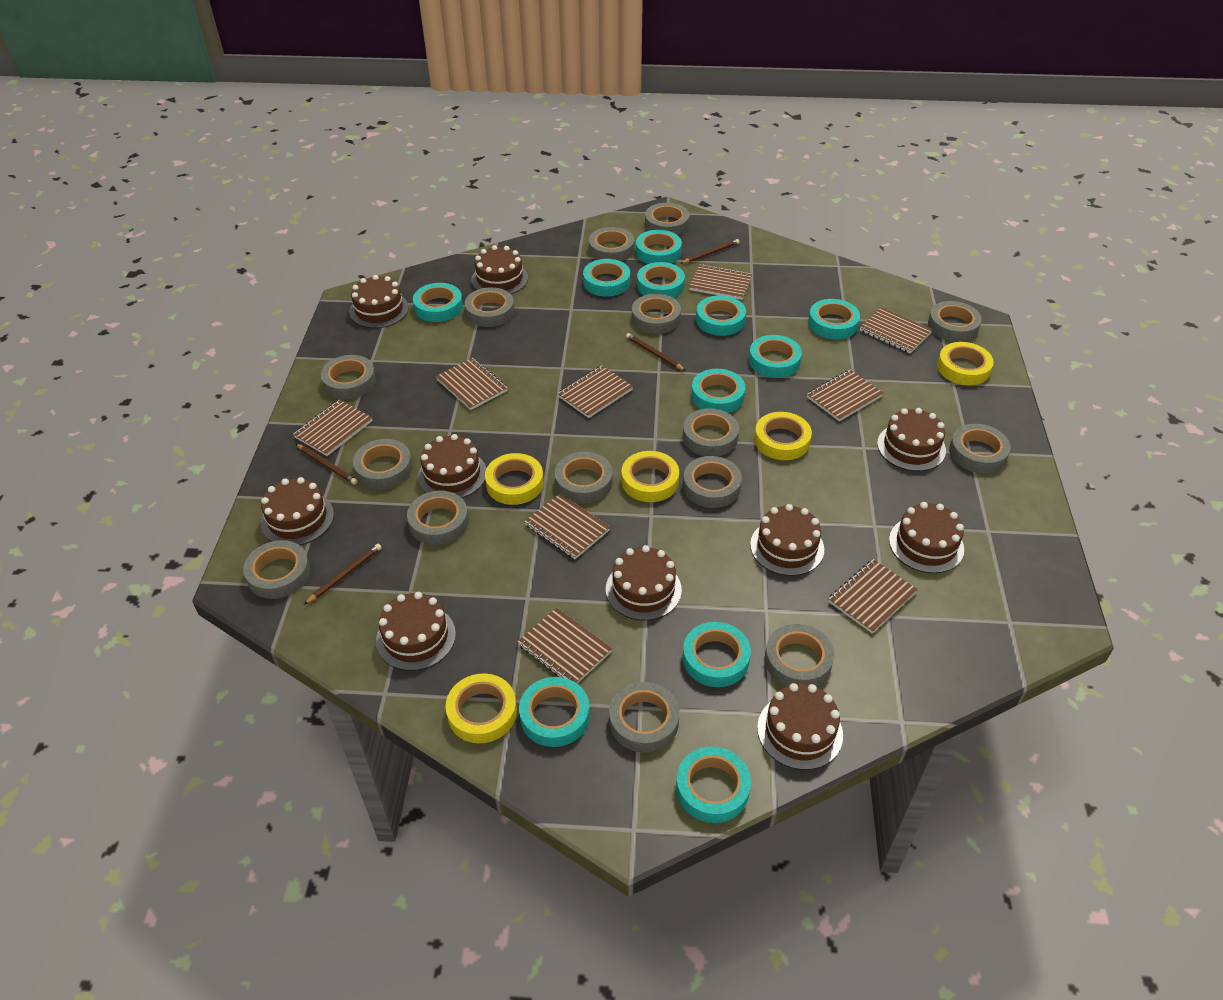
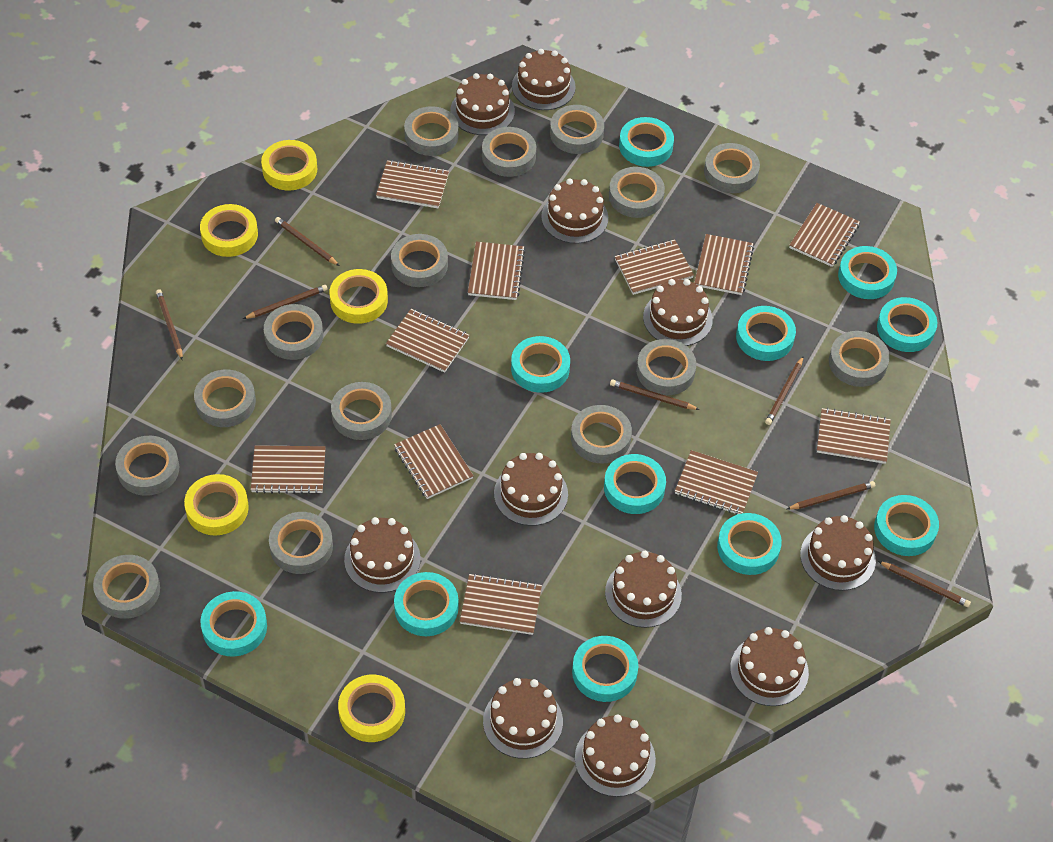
brown cake: [261,477,334,545] [349,275,409,328] [376,592,456,671] [418,434,486,498] [471,245,528,294] [606,545,682,621] [750,504,824,576] [757,683,843,770] [877,408,946,471] [889,502,964,573] = 10 -> [344,517,421,593] [450,73,515,135] [483,678,563,759] [494,453,568,526] [512,49,576,110] [541,178,608,244] [575,714,656,797] [605,551,682,628] [643,279,713,346] [730,627,809,706] [800,515,876,591] = 11
brown notebook: [293,399,373,456] [436,358,508,410] [517,607,612,683] [524,494,610,559] [557,366,633,418] [689,264,752,300] [807,370,883,421] [828,559,918,633] [860,307,932,353] = 9 -> [251,445,326,494] [376,160,449,208] [386,309,469,373] [394,424,474,499] [460,573,542,635] [468,242,525,300] [615,240,694,295] [675,450,758,515] [694,234,754,295] [789,203,860,267] [817,408,891,464] = 11
brown pencil: [296,444,358,485] [304,544,382,605] [626,333,686,371] [680,239,740,264] = 4 -> [156,289,183,360] [243,285,328,319] [275,217,339,266] [610,380,700,410] [765,357,803,425] [787,481,875,510] [878,561,971,607] = 7

